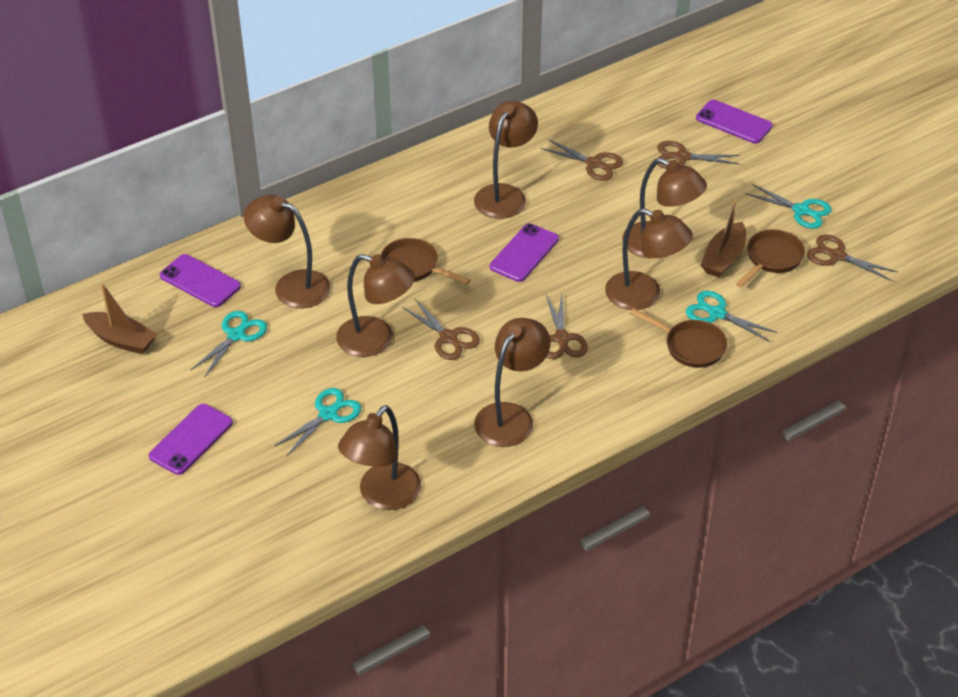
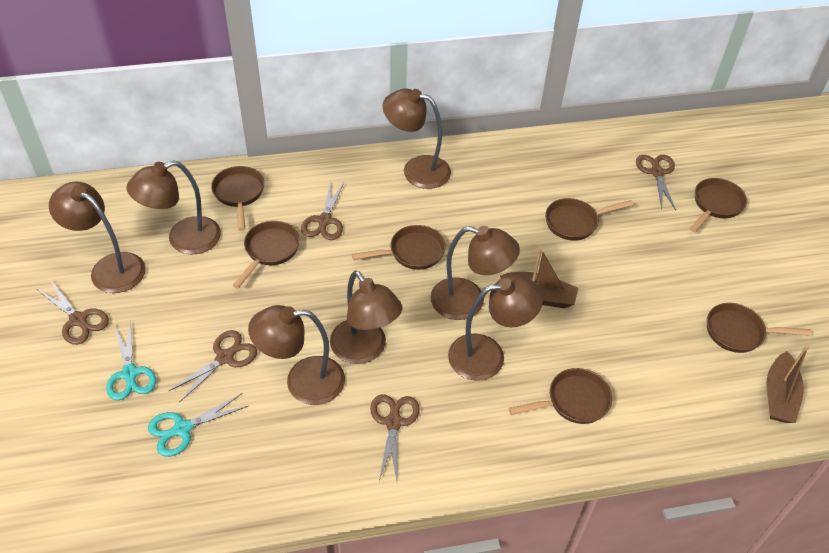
brown pan: [381,238,470,285] [630,308,728,368] [736,229,805,288] = 3 -> [211,166,264,231] [232,221,300,288] [352,225,446,270] [509,368,612,424] [545,198,633,241] [690,178,747,232] [707,303,811,353] = 7
purple phone: [149,404,233,475] [160,254,241,307] [490,223,559,282] [696,100,773,143] = 4 -> none = 0
turquoise scissors: [191,311,267,378] [274,388,361,456] [686,291,777,342] [745,184,832,229] = 4 -> [106,320,156,401] [148,393,248,457] = 2

